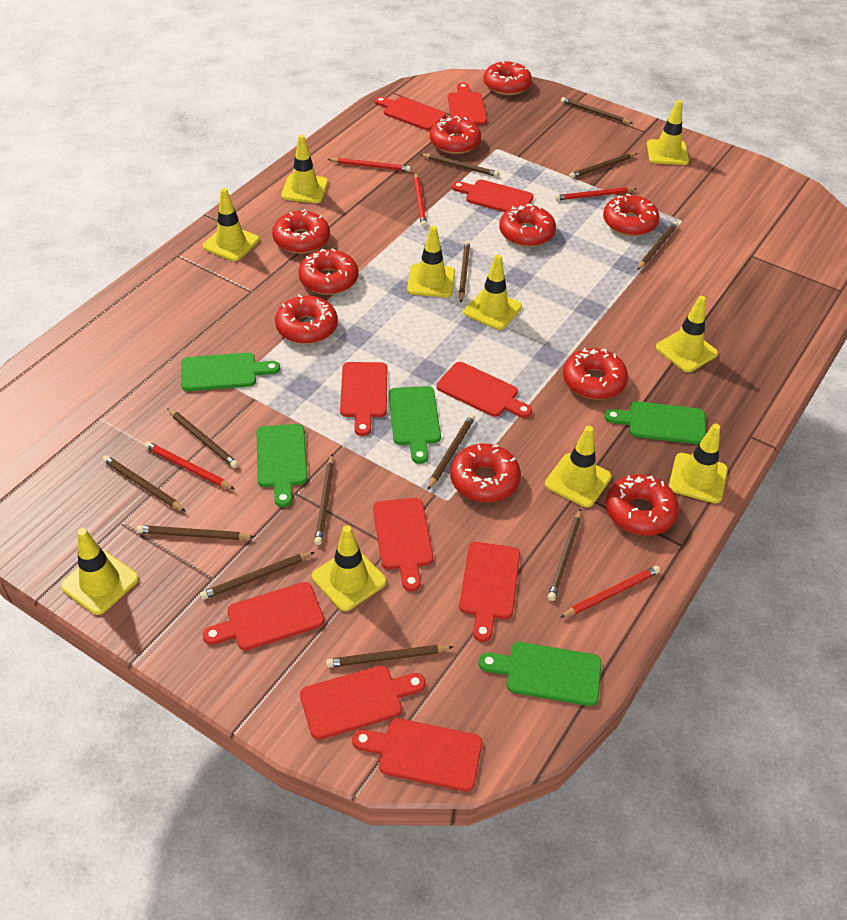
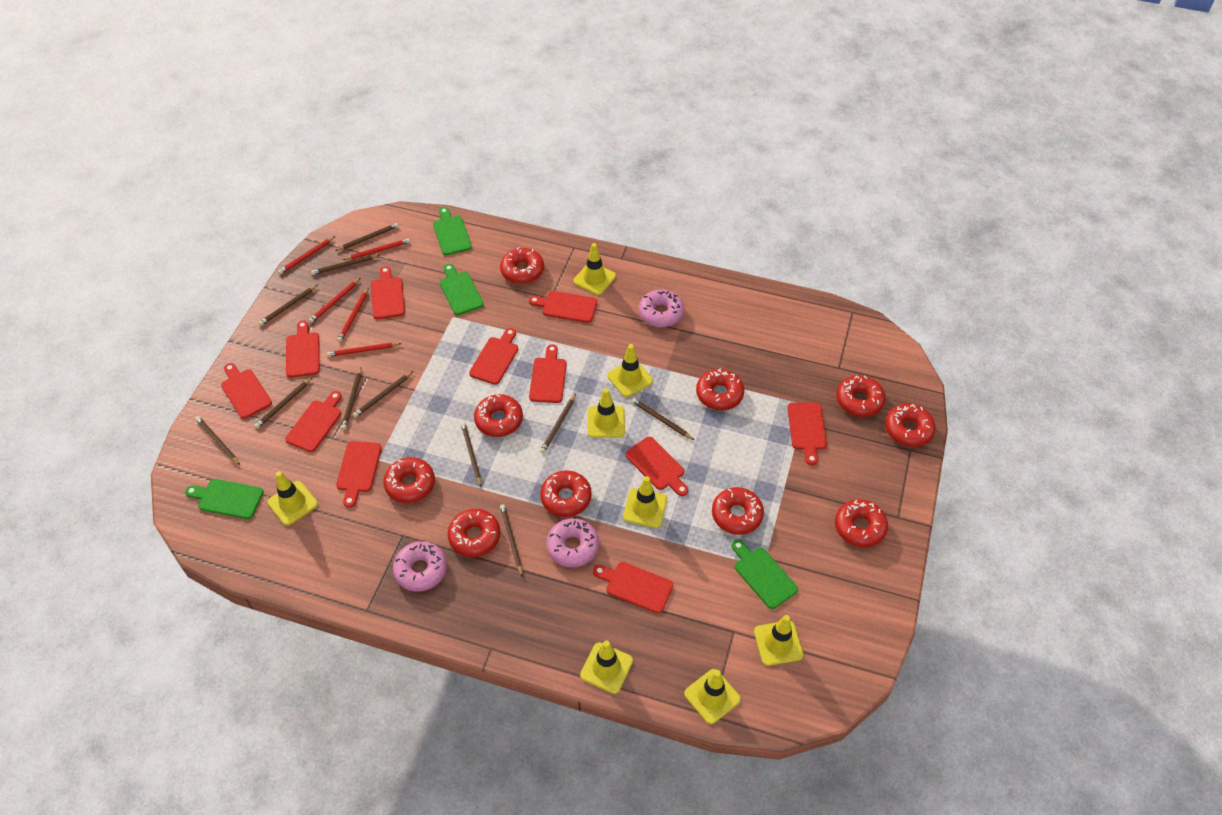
brown pencil: [102,455,186,512] [137,525,254,540] [167,408,238,468] [200,552,315,600] [314,455,334,545] [326,645,453,668] [420,154,499,177] [427,414,475,490] [459,241,470,302] [548,509,581,601] [561,97,633,124] [569,153,637,178] [637,222,678,270] = 13 -> [195,416,240,465] [254,377,313,429] [259,285,318,326] [311,255,380,275] [335,223,399,251] [341,367,362,430] [353,371,413,418] [461,422,481,487] [500,504,523,576] [540,394,576,453] [632,398,694,440] = 11
green cutting board: [181,353,280,391] [256,424,307,507] [389,386,441,464] [479,642,601,706] [604,401,706,445] = 5 -> [185,479,264,519] [433,207,472,255] [439,264,484,315] [731,539,798,609] = 4
pink donut: none = 0 -> [393,541,447,592] [546,518,599,567] [639,290,684,327] = 3
red cutting board: [203,582,324,651] [300,665,426,740] [340,362,387,436] [352,718,482,792] [373,498,433,591] [375,96,446,130] [437,362,532,418] [448,82,487,125] [452,180,534,212] [459,542,520,642] = 10 -> [221,363,272,419] [285,391,342,452] [286,321,320,378] [336,441,382,508] [371,266,405,319] [469,328,518,385] [529,291,597,323] [529,344,567,403] [593,562,673,614] [625,437,688,496] [788,403,827,465] = 11
yellow traffic cone: [61,528,139,615] [203,188,259,261] [281,135,328,203] [312,525,386,611] [407,226,455,297] [464,254,522,330] [545,426,612,507] [647,100,689,165] [656,296,718,372] [669,424,728,503] = 10 -> [268,471,318,526] [573,243,616,295] [580,640,633,694] [588,388,625,438] [607,344,653,397] [623,476,667,528] [684,669,741,724] [754,615,803,666] = 8

